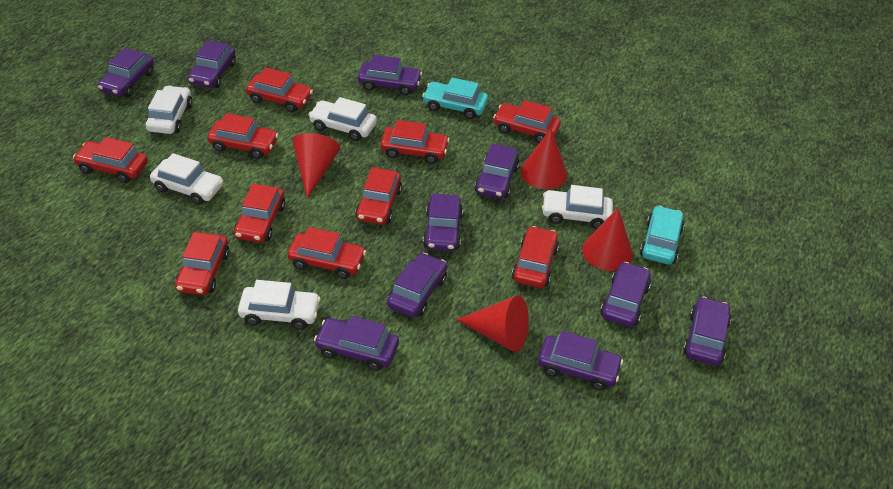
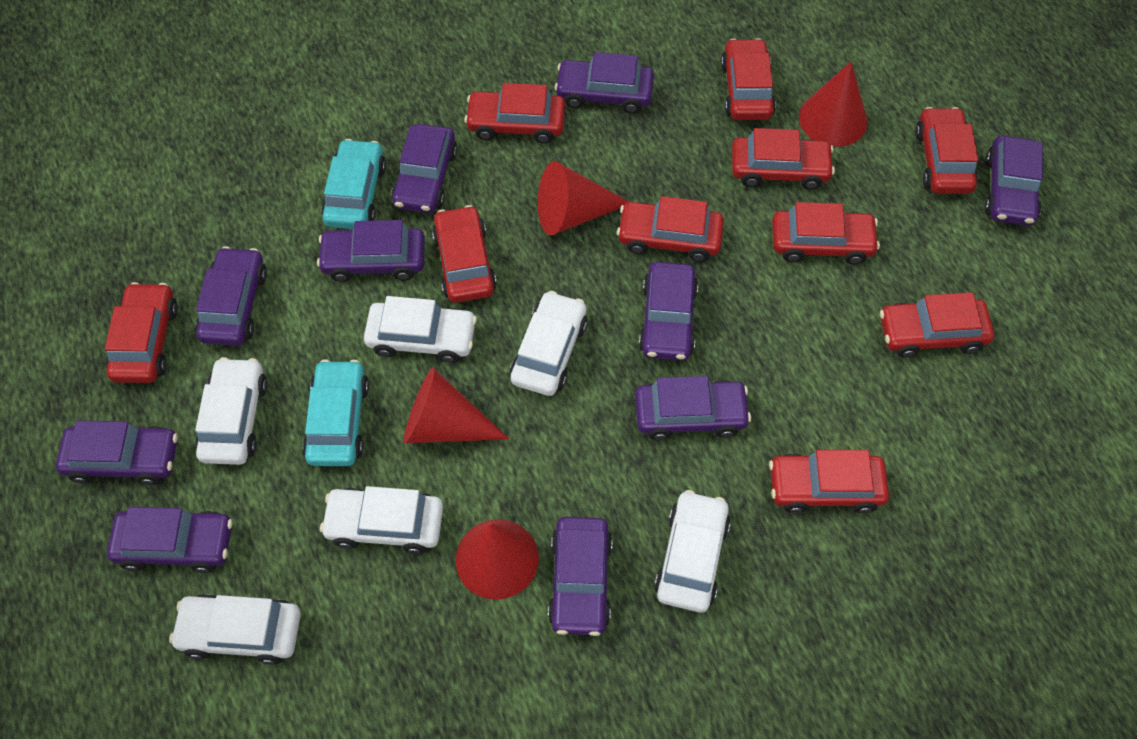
white car: [146,85,192,134] [150,153,223,205] [238,280,321,330] [308,97,377,141] [542,185,613,229] = 5 -> [169,594,301,665] [195,357,267,465] [320,486,443,554] [364,296,477,363] [510,291,588,396] [654,490,731,612] = 6

